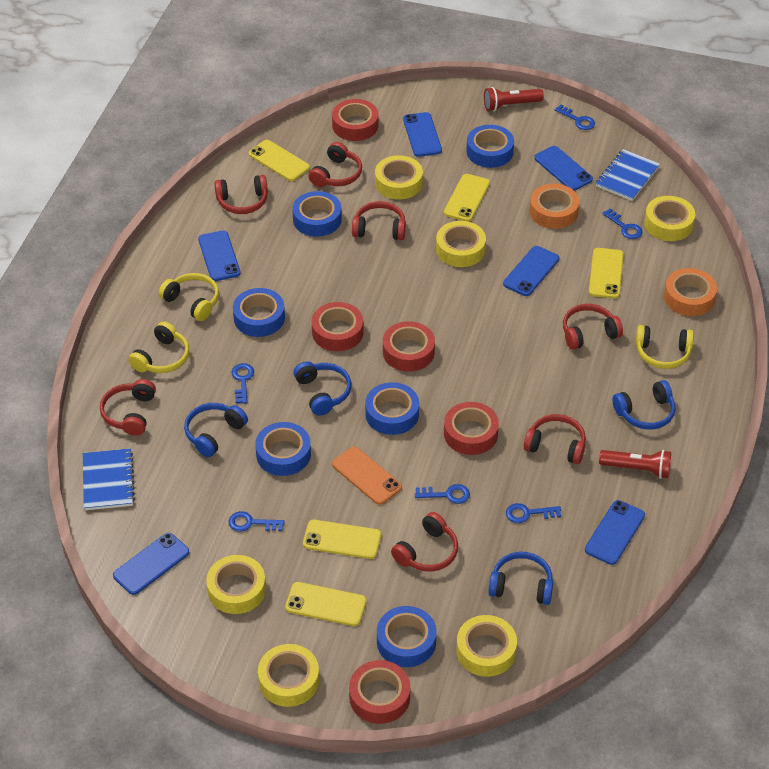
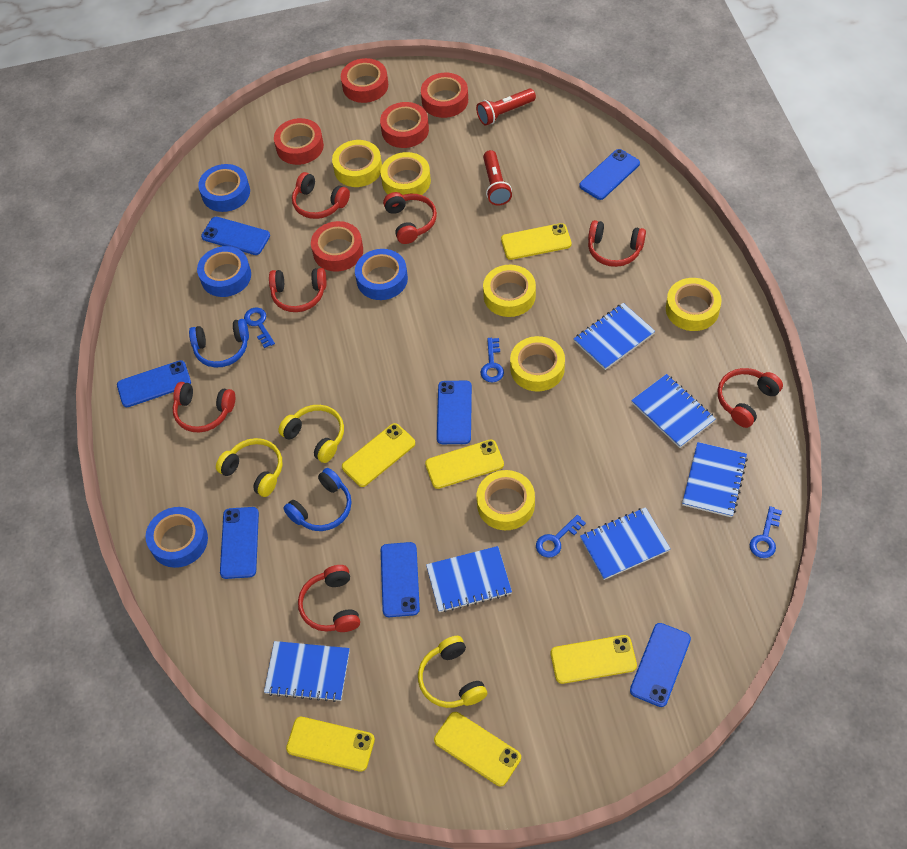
blue headphones: [184,403,248,457] [293,361,351,416] [488,552,553,605] [612,380,676,430] = 4 -> [189,319,249,367] [283,468,351,531] = 2
blue key: [228,511,285,531] [232,363,254,404] [415,484,470,504] [506,503,561,523] [555,105,595,130] [602,208,643,239] = 6 -> [244,308,275,348] [480,338,504,382] [536,515,586,558] [750,506,782,558] = 4
blue notebook: [83,448,135,510] [596,149,660,201] = 2 -> [264,641,350,702] [426,546,512,612] [574,303,655,370] [580,507,671,580] [631,374,716,448] [682,442,748,517] = 6
blue phone: [113,533,189,595] [198,230,241,281] [403,112,442,157] [503,246,559,296] [534,146,593,191] [585,500,645,565] = 6 -> [117,360,191,407] [201,217,270,255] [220,507,259,579] [381,542,420,617] [437,381,472,444] [579,149,640,200] [630,623,691,707] = 7
blue tape: [233,288,285,337] [255,422,311,476] [292,191,342,237] [365,382,419,435] [377,606,437,667] [466,125,514,168] = 6 -> [145,507,208,568] [197,246,251,297] [198,164,250,212] [355,249,408,300] = 4
orange phone: [332,446,402,505] = 1 -> none = 0
orange tape: [530,184,579,229] [664,268,717,316] = 2 -> none = 0
yellow phone: [249,140,310,181] [285,582,367,626] [303,520,381,559] [444,174,490,222] [589,248,624,299] = 5 -> [286,717,375,772] [342,423,415,487] [425,440,504,489] [434,712,521,786] [501,223,572,260] [551,635,637,684] = 6

